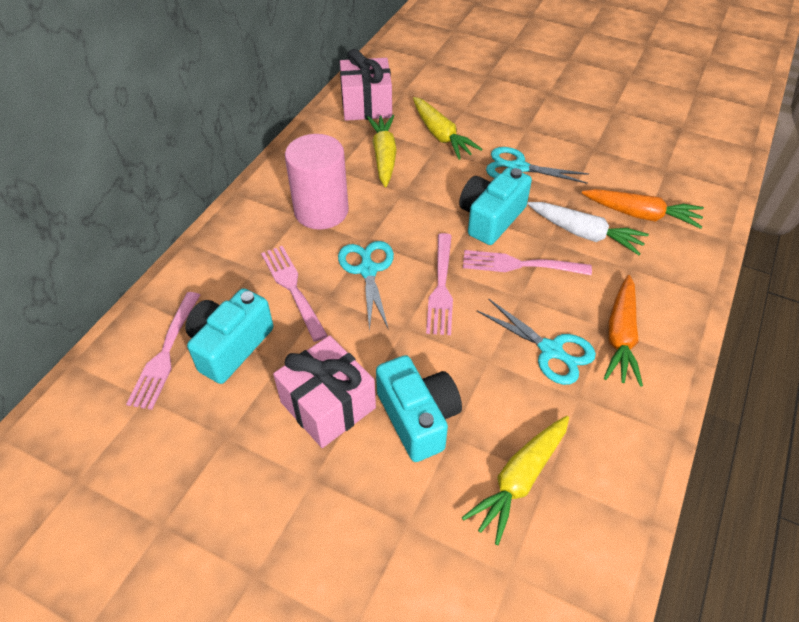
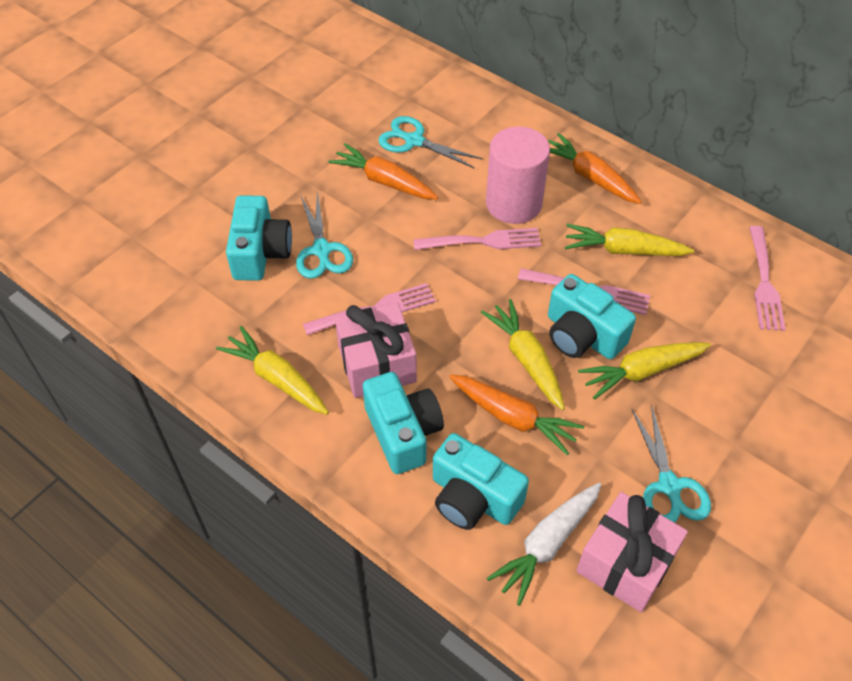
orange carrot: [582,189,704,229] [604,275,643,387] = 2 -> [328,143,438,199] [449,375,584,455] [548,133,642,204] = 3
turquoise camera: [185,288,273,384] [376,355,462,462] [459,167,532,245] = 3 -> [226,195,292,281] [363,372,444,474] [433,433,529,530] [548,274,636,359] = 4
yellow carrot: [367,115,397,187] [413,97,482,160] [462,416,569,545] = 3 -> [216,326,329,415] [481,299,565,410] [565,224,694,256] [578,342,711,400] = 4

